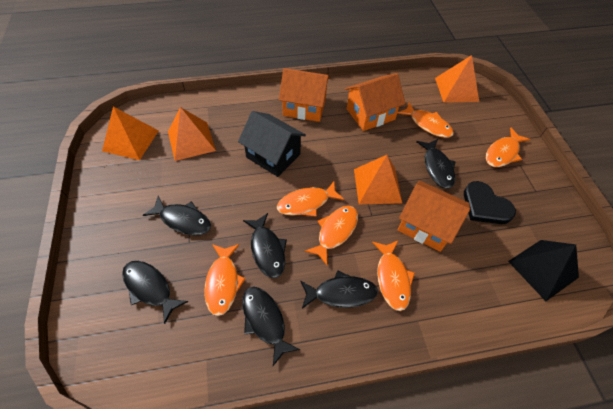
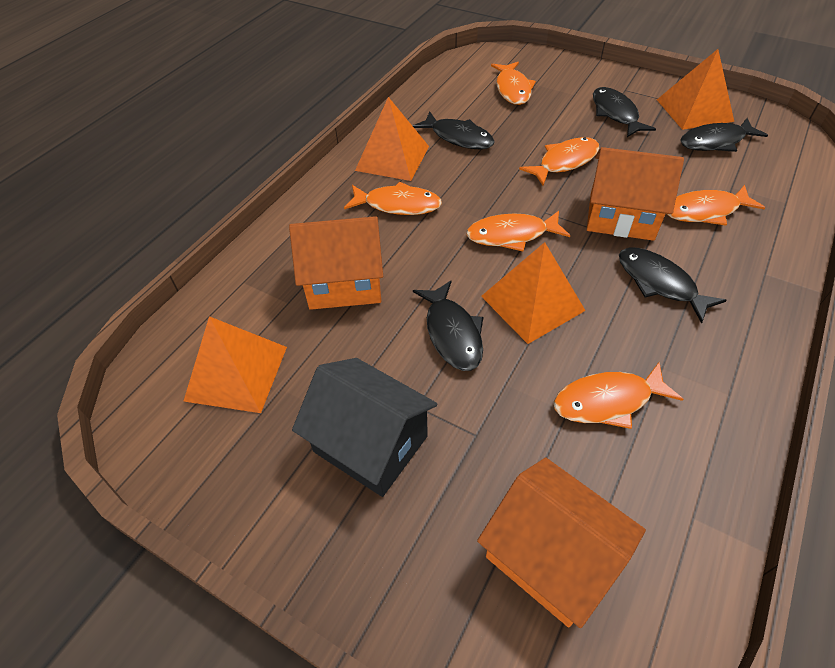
black fish: [122,261,188,324] [143,196,211,235] [242,287,300,366] [243,213,287,278] [300,270,378,309] [417,139,456,189] = 6 -> [413,112,495,149] [413,281,483,371] [593,87,656,137] [619,247,727,324] [680,118,768,152] = 5
black heart: [464,181,516,224] = 1 -> none = 0
black pyramid: [508,240,579,301] = 1 -> none = 0

